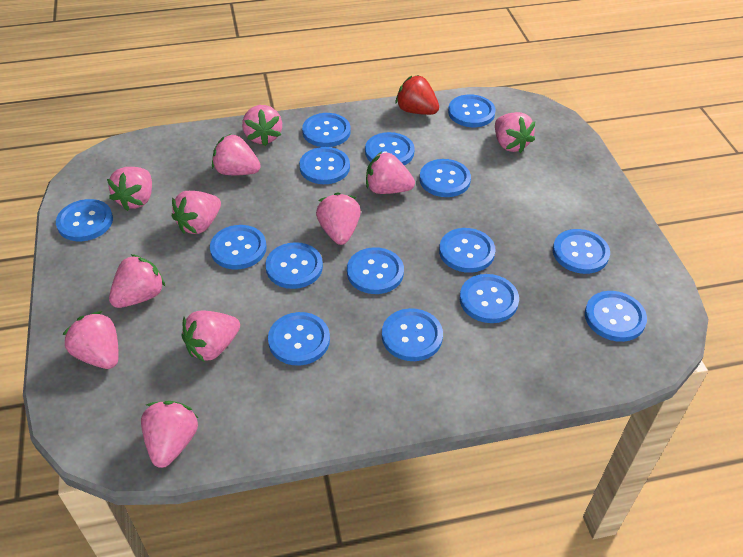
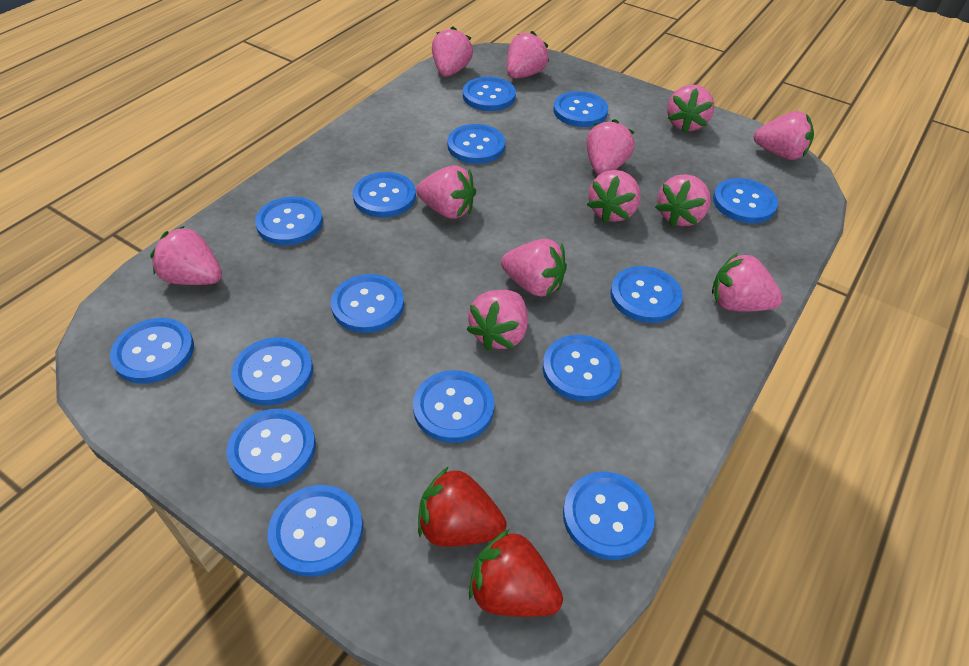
pink strawberry: [63,311,119,369] [107,167,152,211] [109,254,165,308] [141,401,198,468] [172,191,221,234] [181,310,240,362] [212,134,261,175] [242,105,282,146] [316,192,361,245] [366,152,415,194] [495,112,535,153] = 11 -> [150,226,222,285] [416,165,476,219] [432,27,473,77] [466,290,528,351] [501,239,567,297] [507,31,549,79] [586,119,635,175] [587,170,641,223] [655,174,711,227] [667,85,714,133] [712,253,783,312] [753,111,814,160] = 12
red strawberry: [396,75,439,115] = 1 -> [418,466,506,547] [469,529,563,617] = 2

